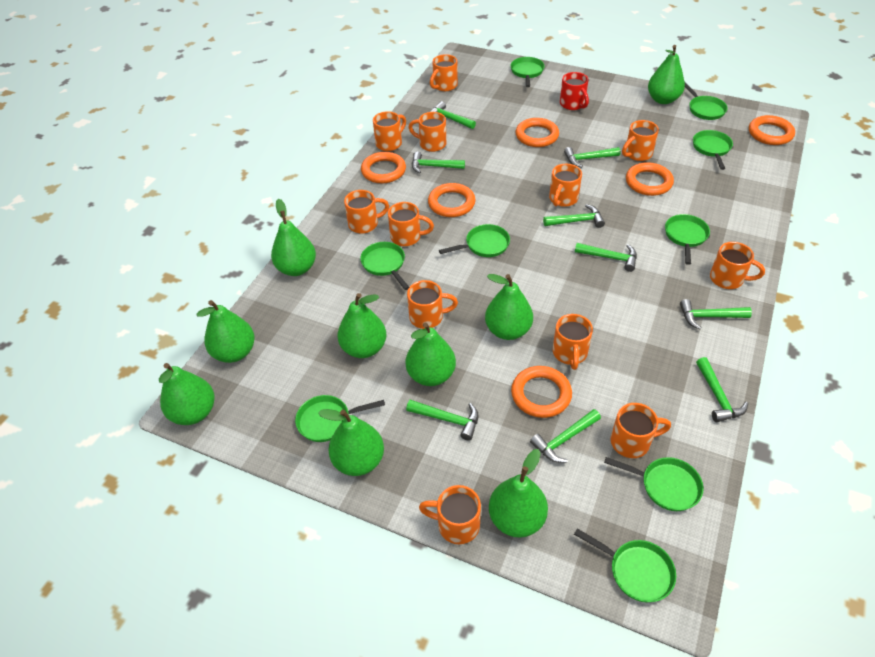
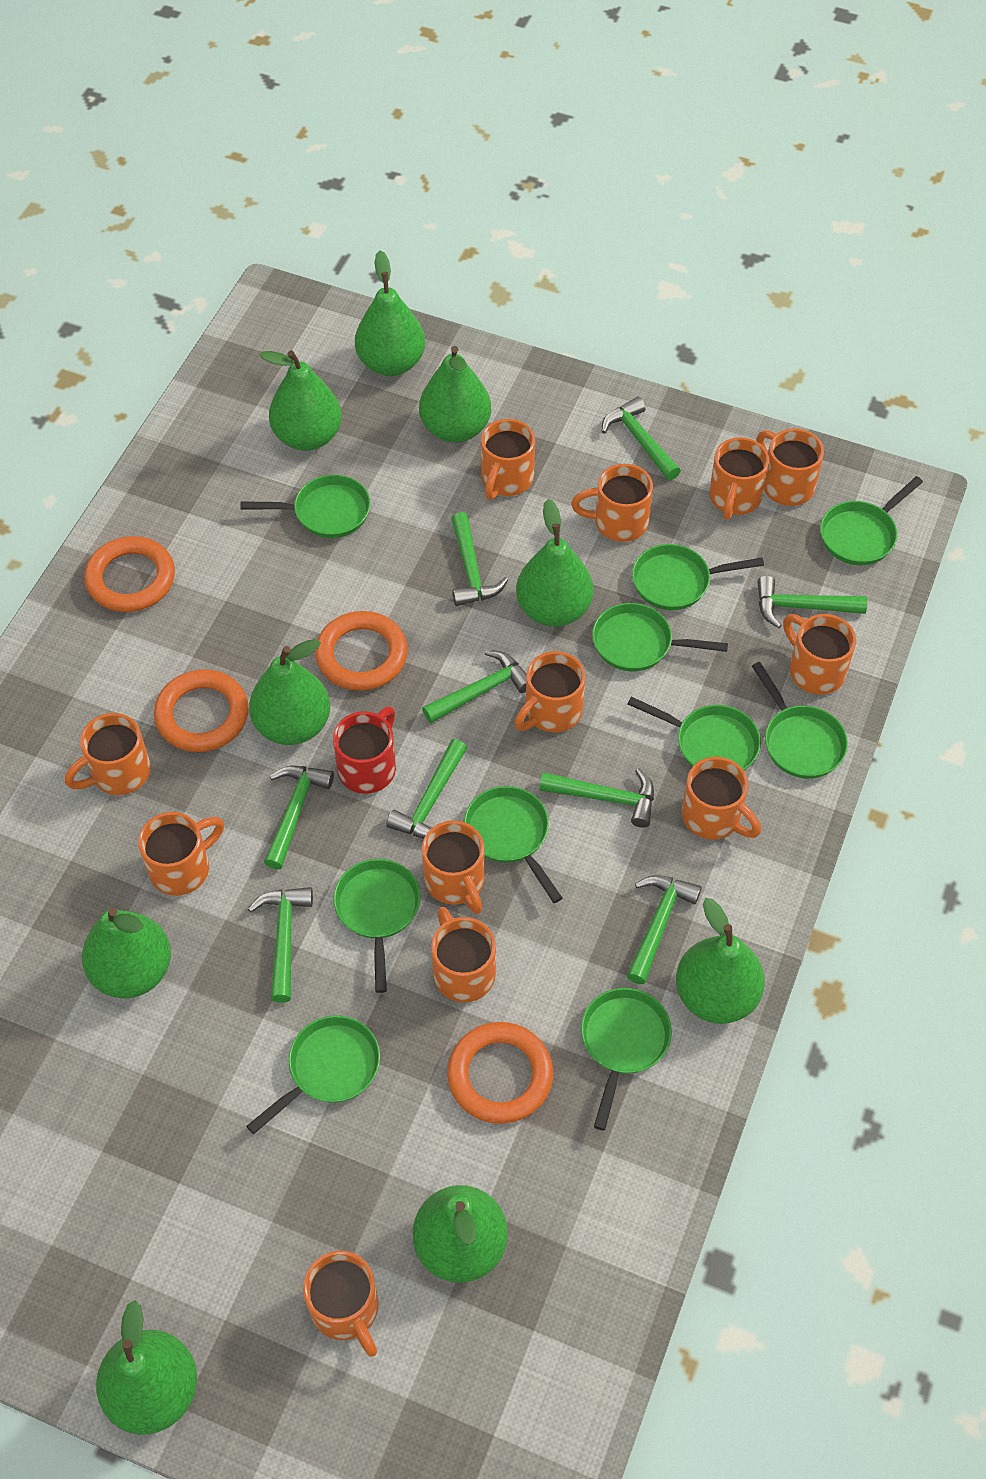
green pan: [295,395,385,442] [360,242,409,290] [439,224,510,257] [510,57,545,87] [574,528,676,602] [604,457,703,511] [665,214,710,265] [684,81,728,120] [693,130,733,170] = 9 -> [241,475,371,538] [246,1015,380,1134] [333,859,421,993] [464,786,562,903] [581,988,672,1131] [592,603,728,672] [628,697,761,770] [632,544,764,610] [752,662,848,779] [820,476,923,565] = 10
orange ring: [361,152,406,183] [428,183,476,217] [511,366,572,418] [516,118,559,147] [626,162,674,196] [749,115,795,145] = 6 -> [84,536,175,612] [154,669,249,752] [315,611,408,691] [447,1022,553,1124] = 4

